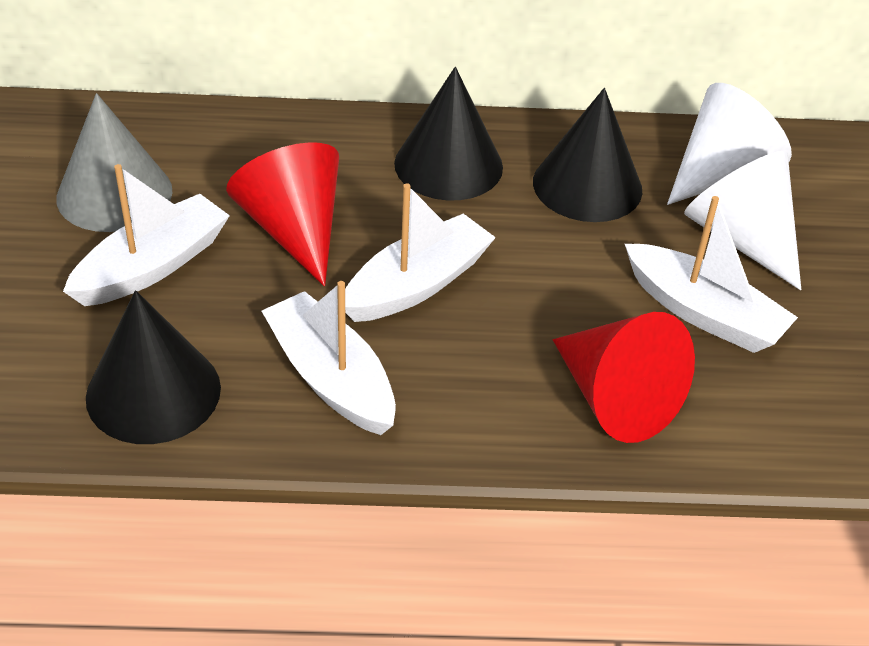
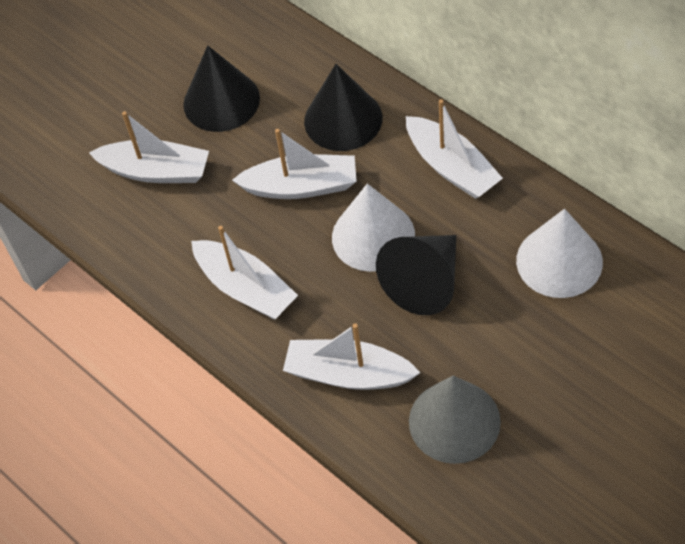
red cone: [226,142,339,286] [553,312,695,443] = 2 -> none = 0
white boat: [63,164,230,306] [262,281,396,435] [345,183,496,322] [625,196,798,353] = 4 -> [89,111,209,183] [191,226,298,319] [232,129,357,199] [283,323,421,390] [406,99,503,199] = 5

